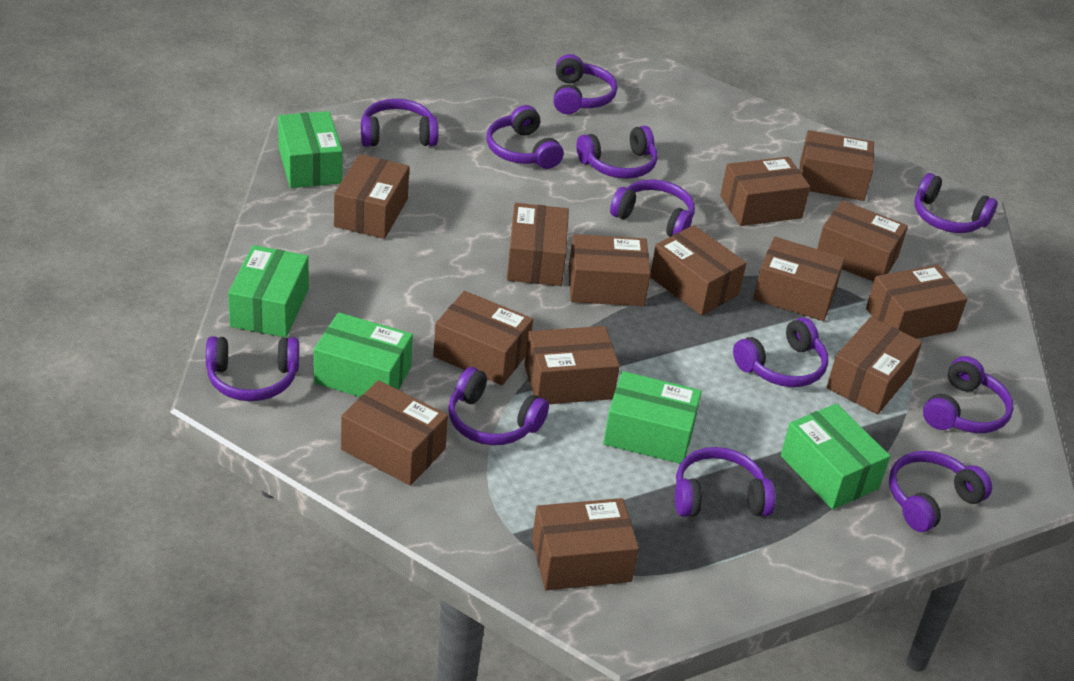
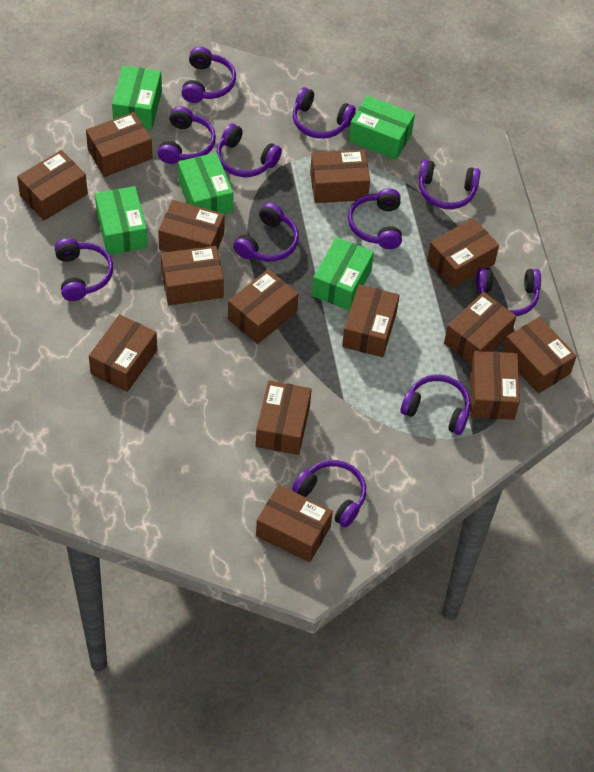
purple headphones: [206,336,299,401] [361,99,439,147] [448,367,549,445] [487,105,563,169] [553,54,617,114] [576,126,658,179] [610,180,695,237] [675,447,776,517] [733,317,828,387] [889,451,992,532] [915,173,998,233] [923,356,1013,433] = 12 -> [55,238,113,301] [158,106,216,164] [181,47,236,103] [216,123,282,177] [233,203,299,262] [292,460,366,527] [293,87,356,139] [348,188,402,249] [400,374,471,435] [418,160,481,209] [476,267,541,316] = 11

